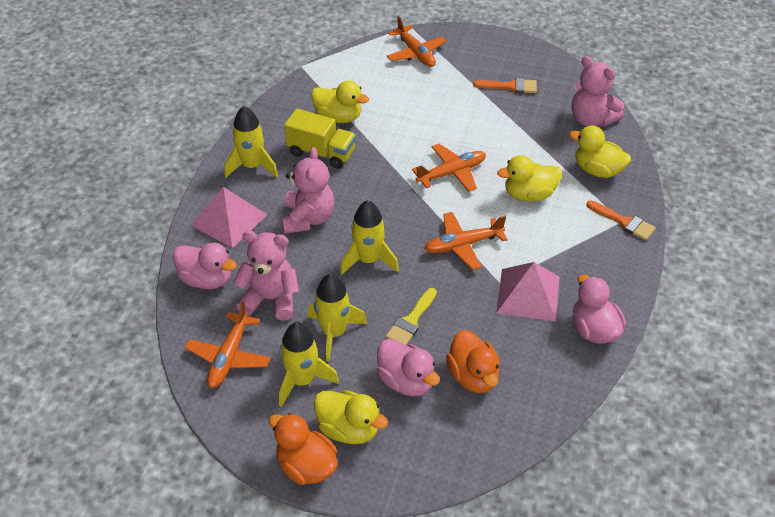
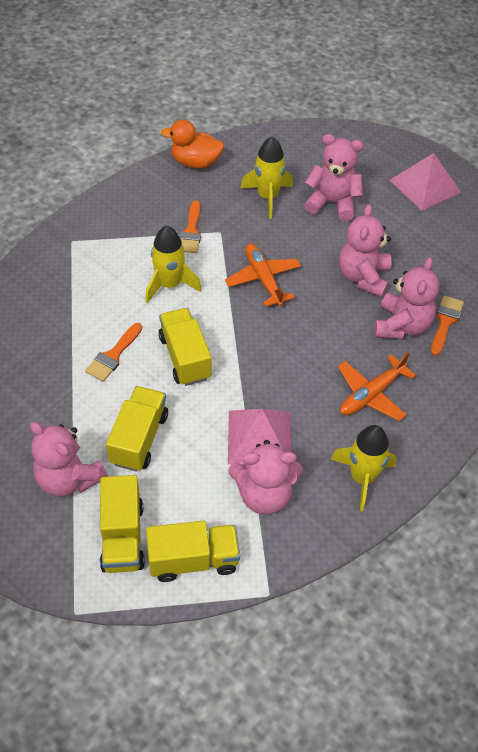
orange brush: [473,78,537,93] [586,200,656,241] = 2 -> [85,323,142,382] [179,200,201,253] [431,295,464,356] = 3
orange duck: [269,413,338,485] [446,330,500,393] = 2 -> [161,120,224,169] = 1
orange plane: [185,302,271,388] [386,16,446,67] [412,144,486,192] [424,212,508,270] = 4 -> [225,243,301,307] [338,352,416,421] = 2
pink duck: [173,243,237,289] [377,339,440,396] [573,274,626,343] = 3 -> none = 0
pink teddy bear: [233,230,299,321] [282,147,334,234] [572,56,624,127] = 3 -> [30,422,108,497] [228,440,302,515] [304,134,363,221] [339,204,391,297] [374,257,440,339] = 5
yellow brush: [385,288,437,345] = 1 -> none = 0
yellow duck: [311,80,369,123] [314,390,388,444] [497,155,562,201] [569,125,631,178] = 4 -> none = 0
yellow rocket: [224,106,278,178] [279,322,339,407] [307,274,367,361] [340,200,399,275] = 4 -> [145,226,202,303] [241,136,293,219] [330,425,397,511] = 3
yellow truck: [284,109,356,169] = 1 -> [100,475,145,573] [106,386,168,472] [146,521,240,582] [159,308,212,386] = 4

